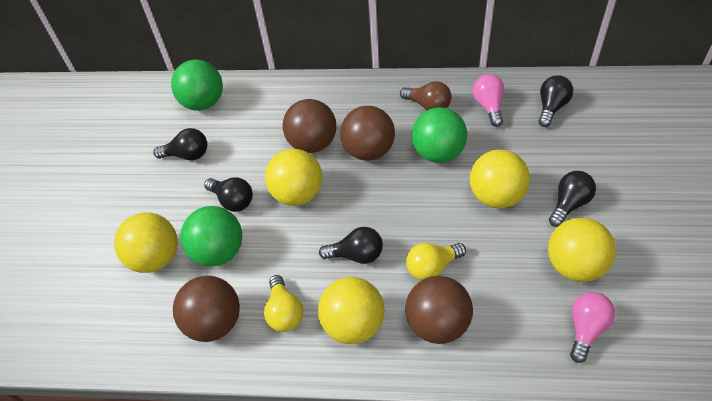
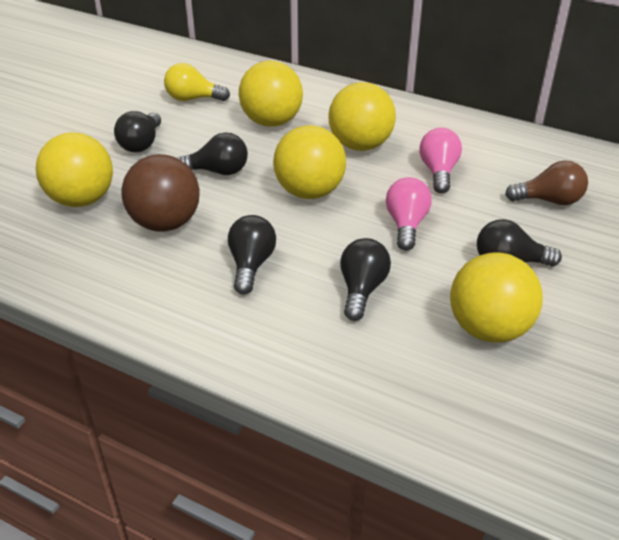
brown ball: [173,276,240,342] [283,99,336,153] [340,106,395,161] [405,276,473,344] = 4 -> [121,154,200,232] = 1
green ball: [171,60,223,111] [180,206,242,267] [412,107,467,163] = 3 -> none = 0
yellow light bulb: [264,275,304,332] [406,243,466,280] = 2 -> [164,63,230,101] = 1

